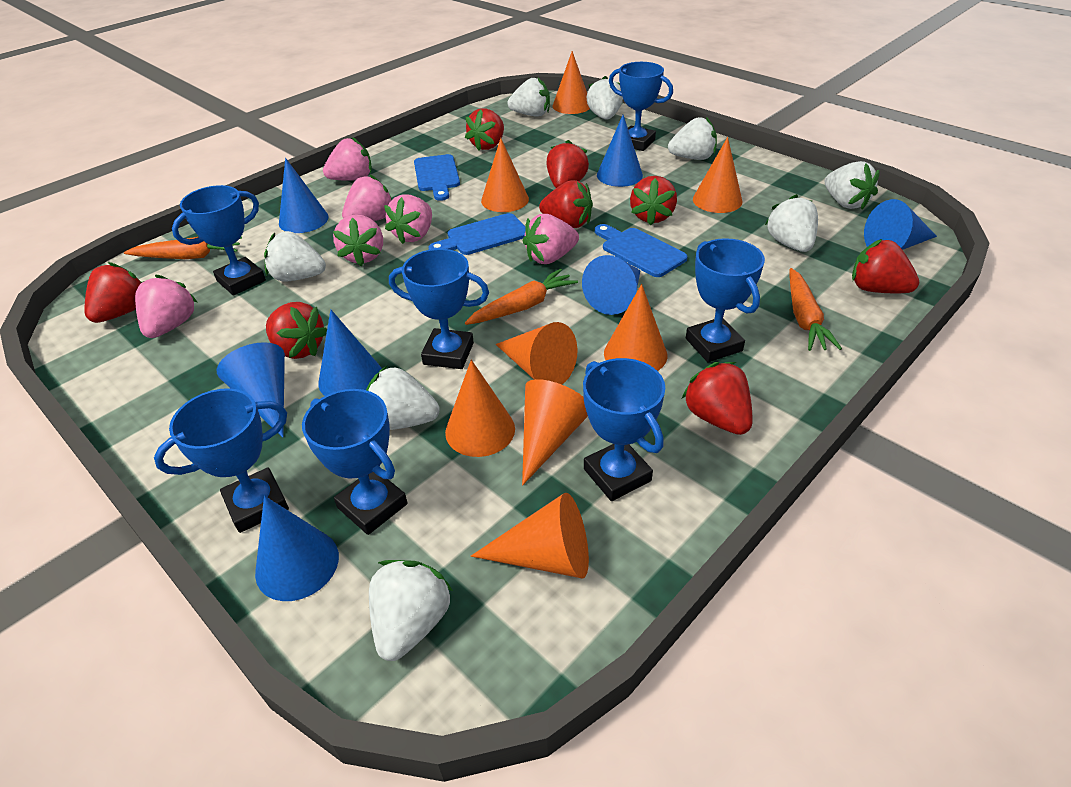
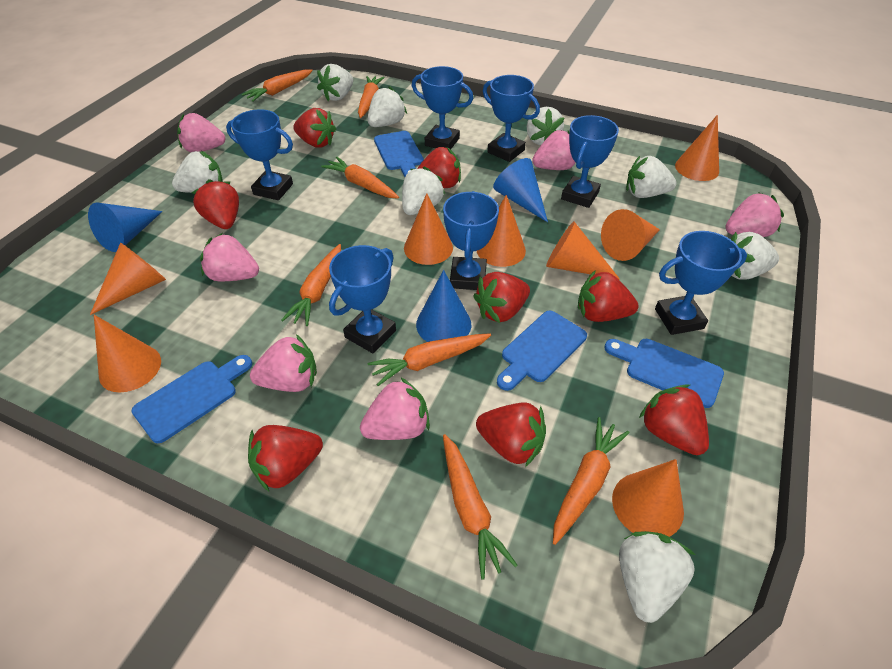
blue cone: [217,342,285,437] [255,496,339,601] [279,158,329,233] [318,310,382,396] [582,255,640,315] [597,115,643,187] [864,199,937,250] = 7 -> [88,202,163,252] [416,270,471,342] [493,158,548,222] = 3
blue cutting board: [414,154,460,201] [428,213,526,255] [595,224,688,277] = 3 -> [131,355,252,443] [374,131,424,177] [497,311,587,391] [604,339,724,408] = 4
orange carrot: [124,236,242,259] [465,269,578,325] [789,268,842,351] = 3 -> [242,69,313,102] [282,244,341,326] [321,157,399,199] [358,76,385,118] [368,333,491,386] [443,434,518,580] [553,417,630,545] = 7

